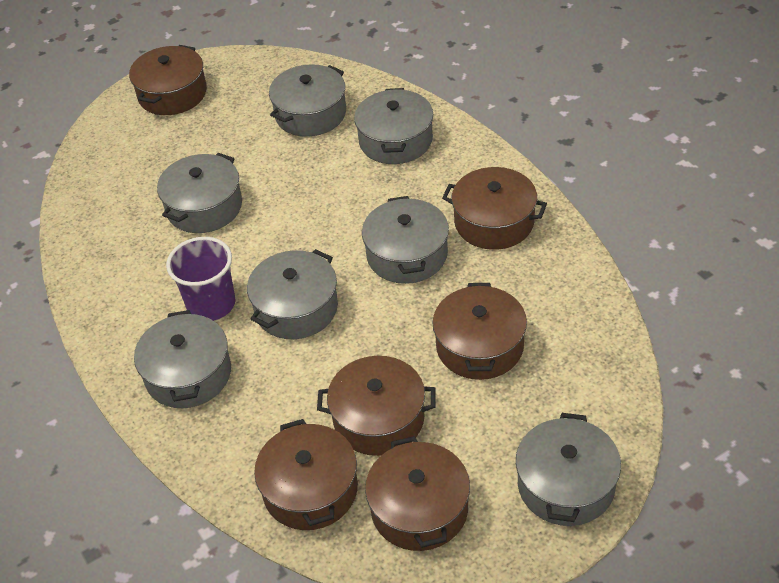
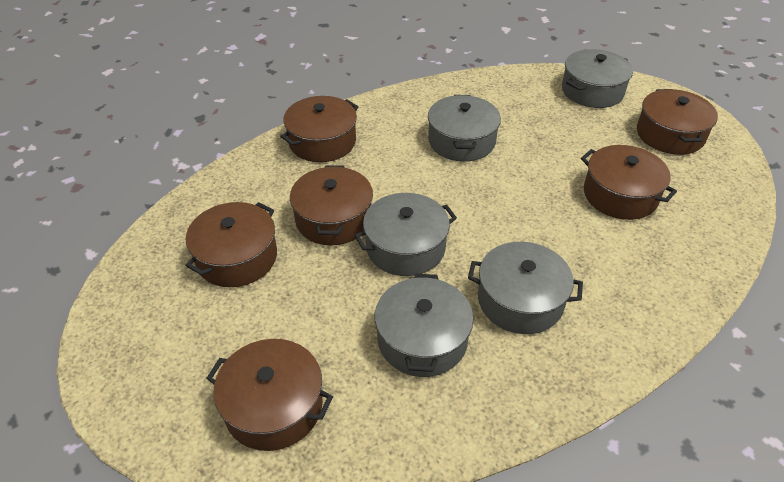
grey pot: [134,310,231,408] [157,153,242,233] [247,249,338,339] [269,64,346,137] [354,88,433,164] [362,196,449,284] [516,413,621,526] = 7 -> [354,193,457,276] [375,273,474,377] [428,95,501,162] [468,242,583,334] [562,49,633,108] = 5
purple cup: [166,237,235,321] = 1 -> none = 0

